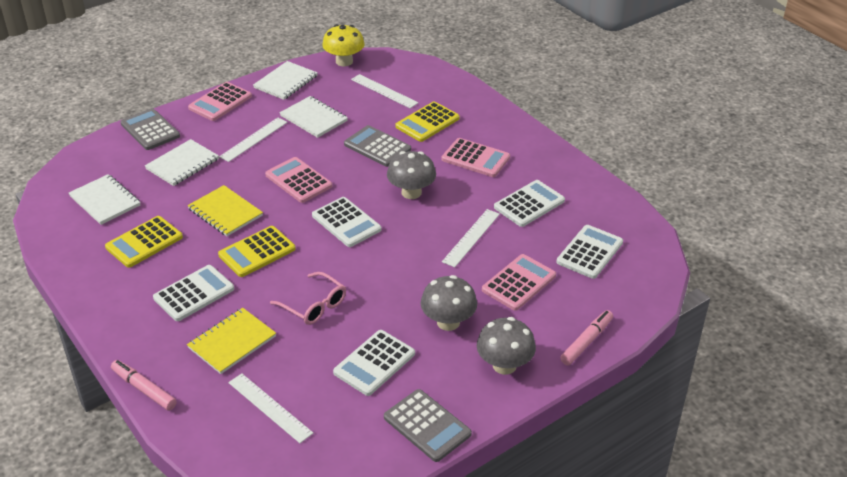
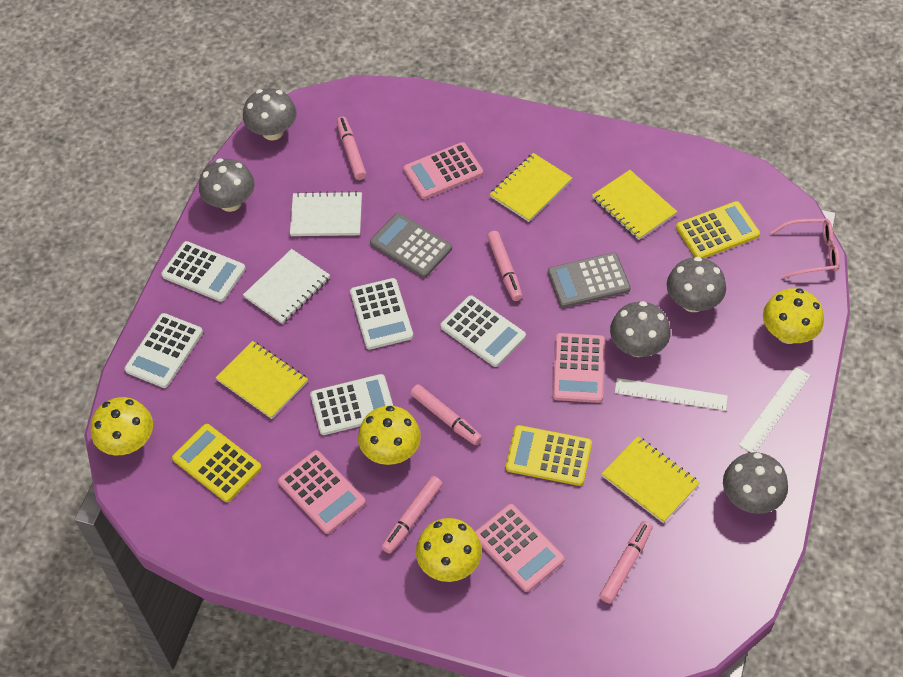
grey calculator: [120,108,180,150] [344,125,411,167] [384,389,472,462] = 3 -> [370,213,452,278] [548,252,631,308] = 2
grey mushroom: [387,151,436,199] [421,275,477,331] [477,317,536,375] = 3 -> [199,158,255,212] [243,88,297,140] [610,301,671,357] [667,257,726,312] [723,452,788,514] = 5
pink marker: [111,360,177,411] [560,310,613,365] = 2 -> [337,117,366,180] [381,476,442,554] [410,384,482,445] [487,231,522,301] [599,521,653,604] = 5
white notebook: [69,174,141,225] [145,139,219,186] [253,61,318,100] [280,96,348,138] = 4 -> [243,249,330,324] [290,191,362,236] = 2
white ruler: [219,118,287,162] [228,373,313,443] [351,74,418,108] [442,209,500,267] = 4 -> [615,378,728,411] [739,367,811,453] = 2
yellow mushroom: [322,24,365,66] = 1 -> [90,397,153,455] [358,406,421,465] [416,518,482,582] [763,288,824,344] = 4
yellow notebook: [187,308,276,374] [188,185,263,236] = 2 -> [216,341,308,419] [490,153,572,222] [592,170,677,240] [602,436,700,523] = 4

